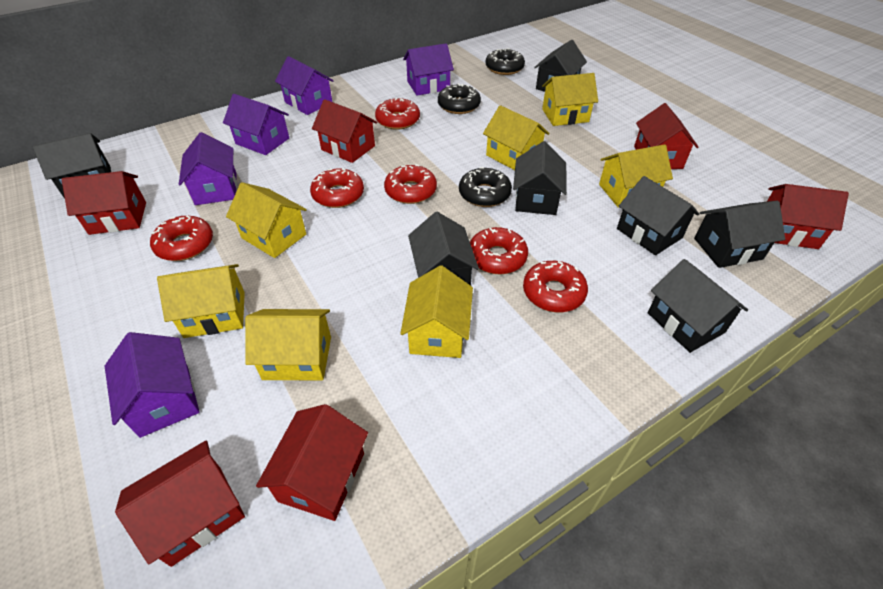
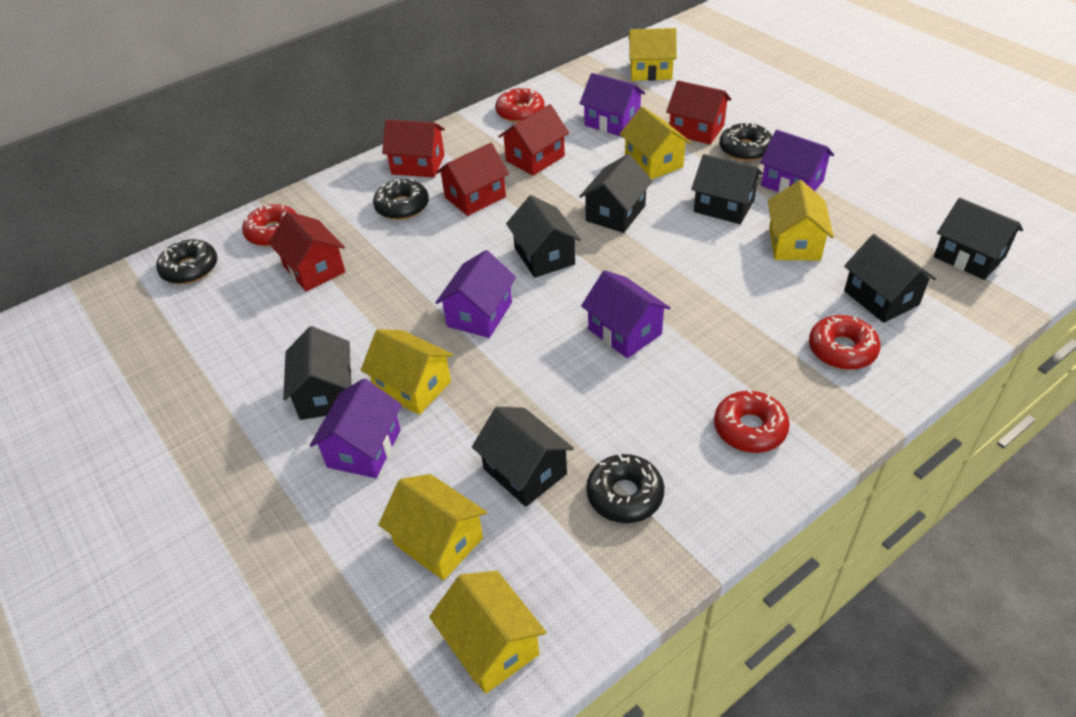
black donut: [438,83,481,114] [459,167,512,207] [486,48,525,75] = 3 -> [156,239,217,284] [373,179,429,220] [586,454,664,523] [719,123,772,161] = 4
red donut: [150,216,213,261] [310,168,364,208] [375,98,420,130] [384,164,437,204] [470,227,528,274] [523,261,588,312] = 6 -> [242,204,297,246] [495,87,545,123] [714,389,790,453] [809,315,881,370] = 4
red house: [62,171,146,235] [115,440,245,567] [256,404,368,521] [312,99,377,163] [634,103,698,169] [767,184,849,249] = 6 -> [269,211,345,292] [382,120,445,177] [436,143,509,216] [498,104,569,176] [666,80,731,144] = 5
yellow house: [157,264,245,338] [226,182,307,258] [245,309,331,380] [400,265,473,358] [483,105,550,170] [542,73,598,126] [599,144,673,208] = 7 -> [361,329,453,415] [378,474,487,580] [429,571,546,694] [620,106,691,179] [628,28,677,81] [768,180,834,261] = 6

